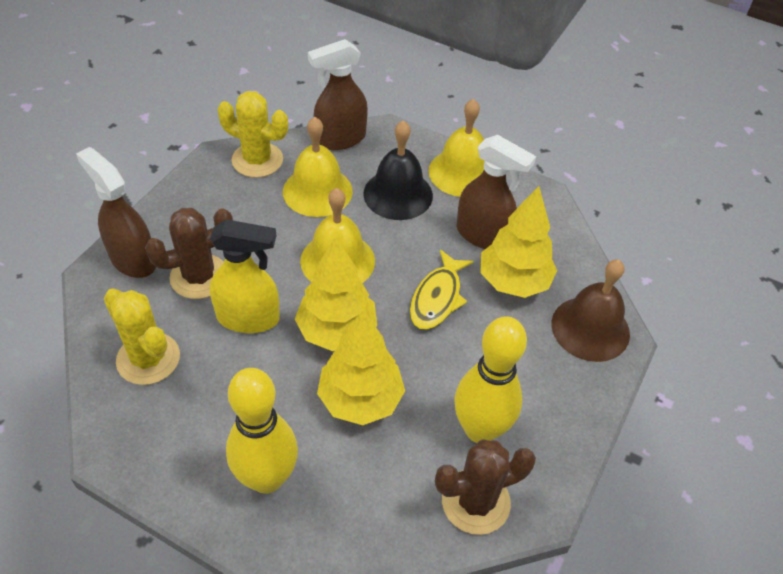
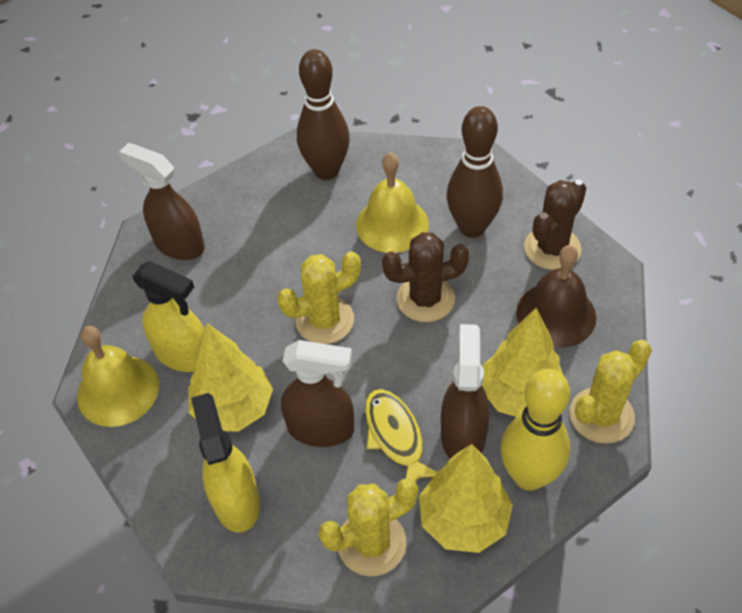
black bell: [363,120,433,220] = 1 -> none = 0
brown bowling pin: none = 0 -> [297,49,350,180] [447,106,503,238] = 2
yellow bell: [283,117,353,217] [300,188,375,283] [429,99,485,197] = 3 -> [77,326,159,427] [356,153,429,253] = 2
yellow bowling pin: [226,368,298,494] [454,316,527,443] = 2 -> [501,369,570,491] = 1
yellow cactus: [104,288,180,385] [217,91,288,178] = 2 -> [277,251,361,344] [318,478,418,576] [569,340,652,444] = 3
yellow spray bottle: [210,219,280,333] = 1 -> [132,261,204,372] [191,393,260,533] = 2

